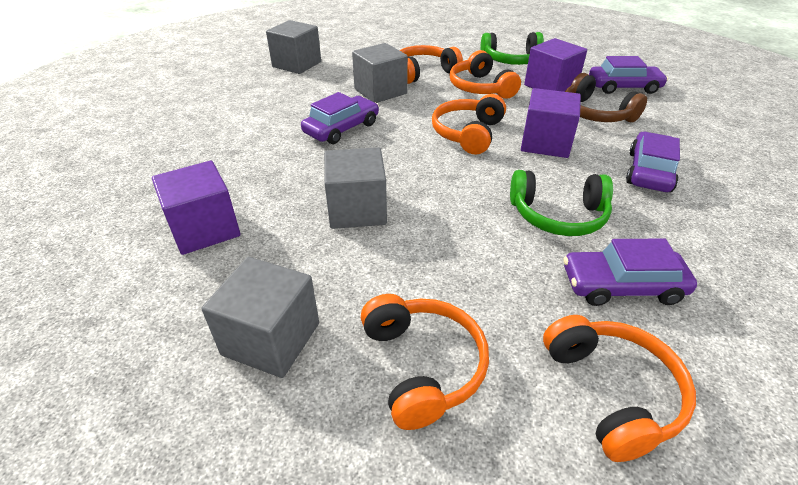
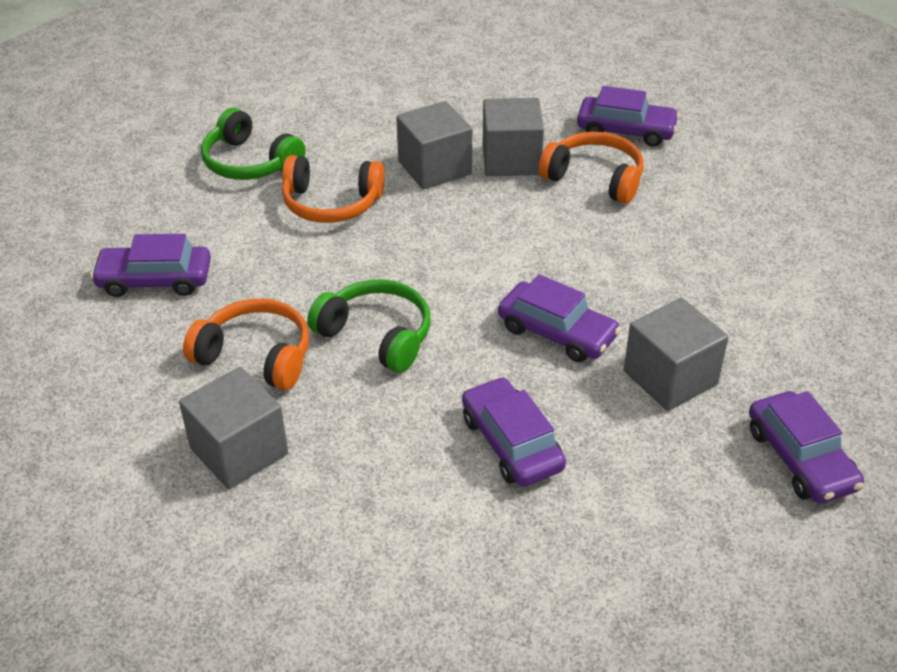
brown headphones: [565,73,647,122] = 1 -> none = 0
orange headphones: [361,294,489,430] [399,45,463,84] [432,94,506,155] [450,50,521,99] [543,315,696,462] = 5 -> [183,299,309,390] [282,155,385,223] [539,132,644,204] = 3
purple car: [301,92,379,144] [563,238,697,306] [589,56,668,94] [626,132,680,192] = 4 -> [91,234,211,297] [462,377,566,487] [498,274,621,362] [577,86,680,147] [749,391,864,504] = 5
purple cube: [152,161,240,255] [521,88,581,158] [524,38,587,92] = 3 -> none = 0

